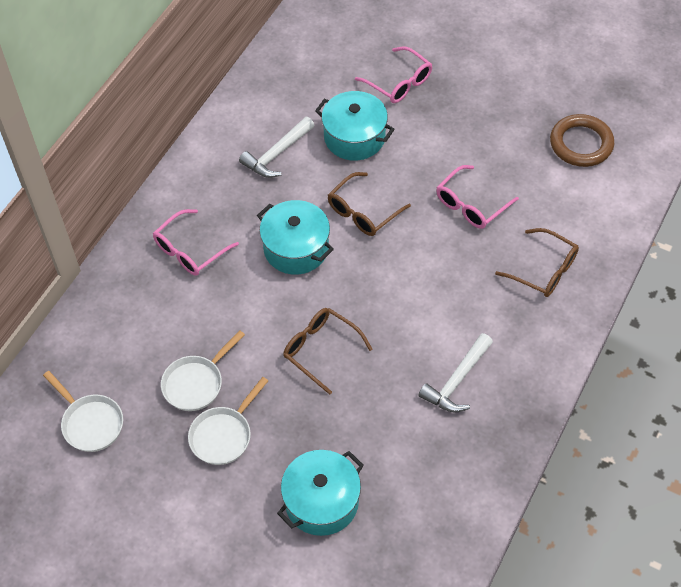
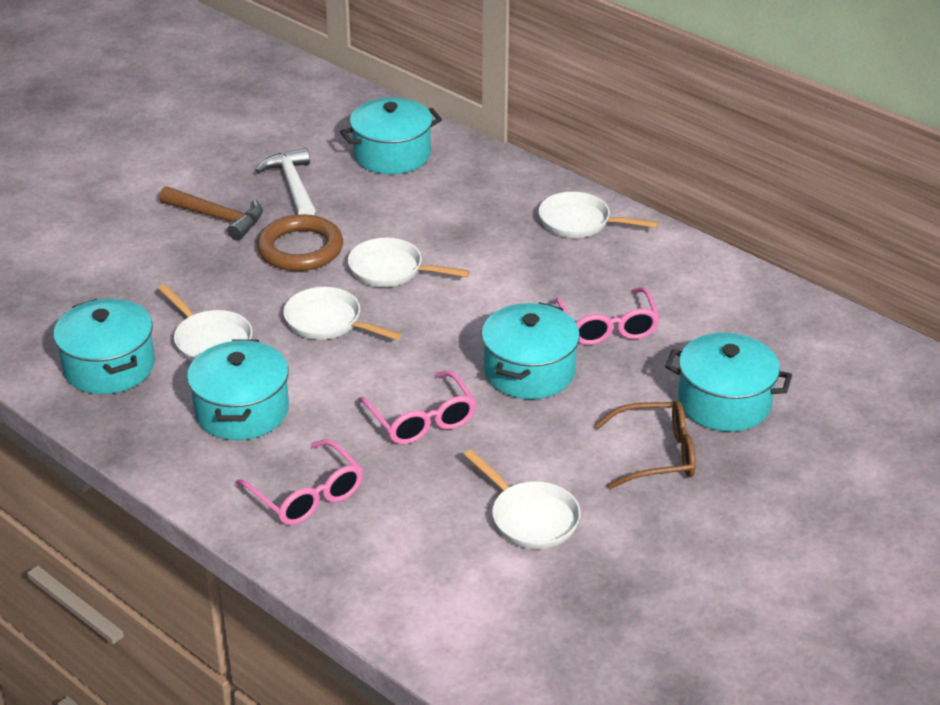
brown glasses: [283,308,373,395] [328,172,411,236] [495,228,579,297] = 3 -> [594,401,696,489] = 1
brown hammer: none = 0 -> [159,186,263,241] = 1
turquoise pot: [257,200,334,275] [277,450,364,536] [315,91,395,161] = 3 -> [53,299,155,394] [187,339,289,440] [340,98,442,174] [481,302,580,399] [665,333,792,432] = 5
white hammer: [239,117,315,178] [418,333,493,413] = 2 -> [255,148,316,215] = 1
white pan: [43,371,123,452] [161,330,245,411] [188,377,268,465] = 3 -> [158,284,252,362] [283,287,401,340] [348,238,470,287] [464,450,581,549] [538,192,659,238] = 5

